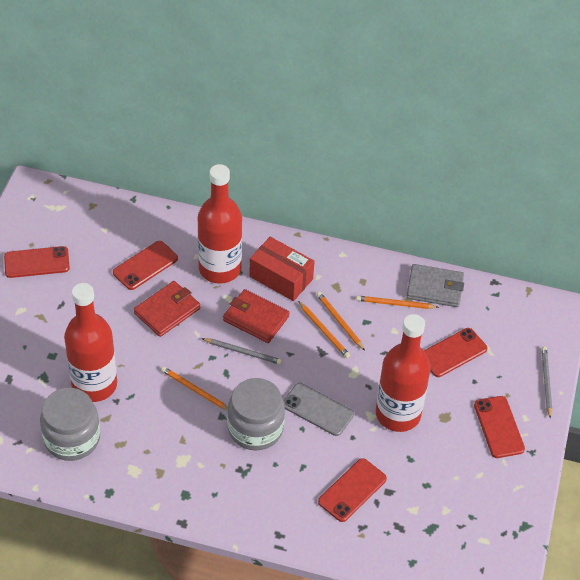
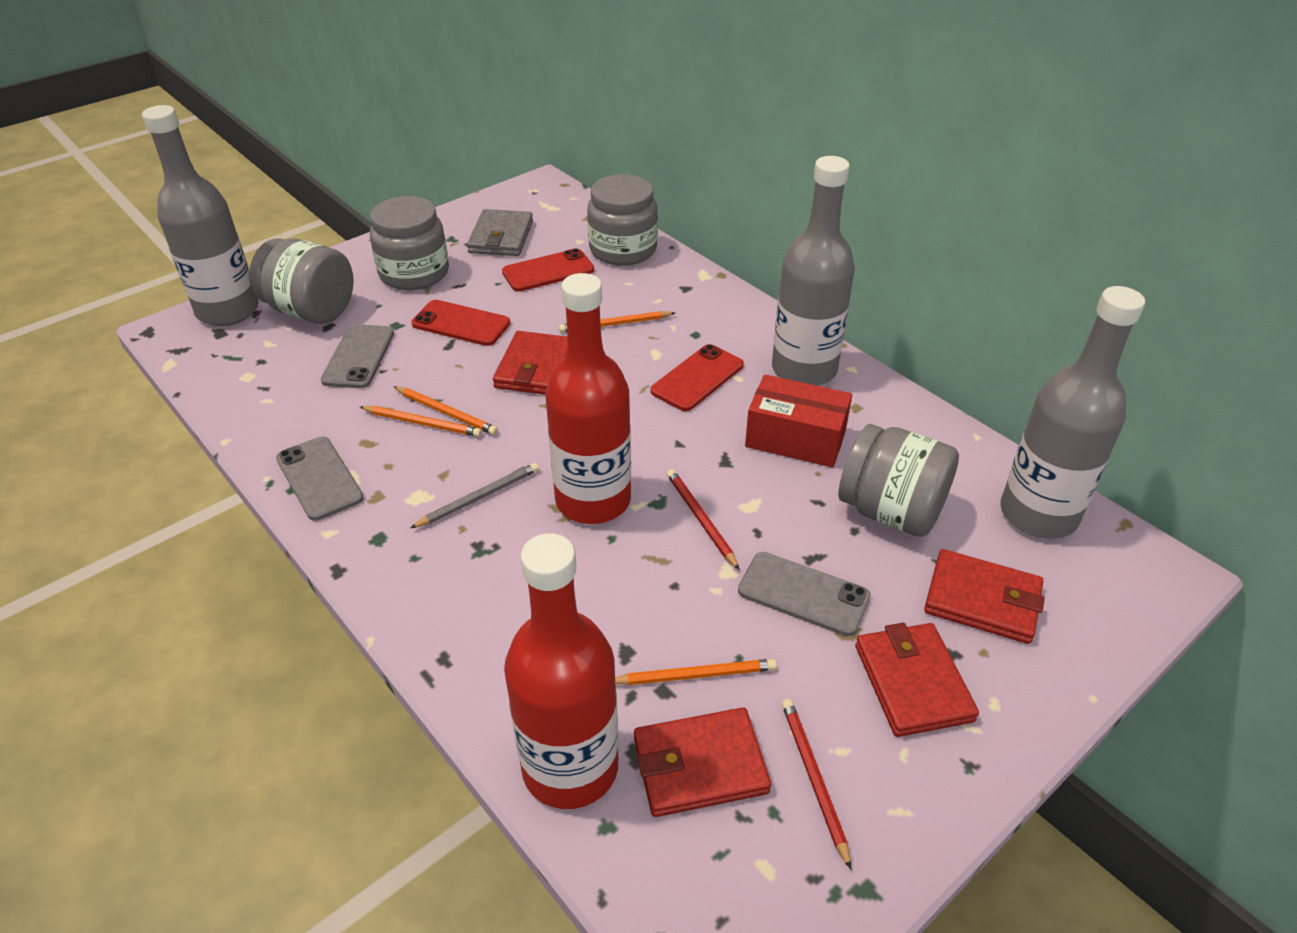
grey bottle: none = 0 -> [142,105,259,326] [772,156,855,386] [1000,286,1145,539] = 3
grey jar: [40,388,100,461] [227,378,285,450] = 2 -> [249,239,354,324] [370,196,449,290] [587,174,658,266] [838,424,959,537] = 4
grey pencil: [201,338,282,365] [542,346,552,418] = 2 -> [411,463,539,528] = 1
grey phone: [283,383,354,436] = 1 -> [276,437,364,521] [321,324,394,388] [738,552,871,636] = 3
red bottle: [64,283,117,402] [198,164,242,284] [376,314,431,432] = 3 -> [504,533,618,809] [545,273,631,524] = 2
red pencil: none = 0 -> [667,469,740,570] [782,699,851,870] = 2
red phone: [4,246,70,278] [113,241,178,290] [318,458,387,522] [424,328,487,377] [474,396,525,458] = 5 -> [411,300,510,346] [502,248,594,292] [651,344,744,411] = 3
red wallet: [134,281,200,337] [223,289,290,343] = 2 -> [493,331,567,395] [634,707,771,817] [855,623,979,737] [924,549,1045,644] = 4

